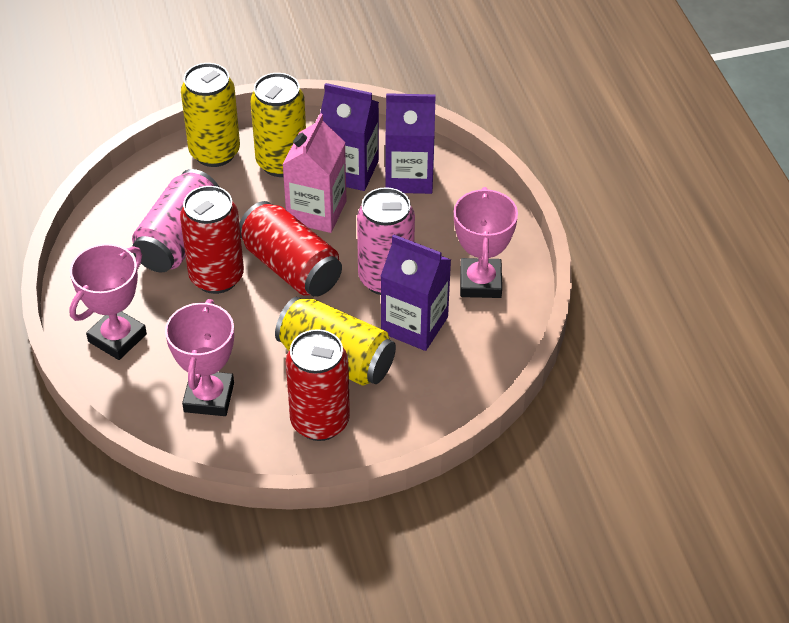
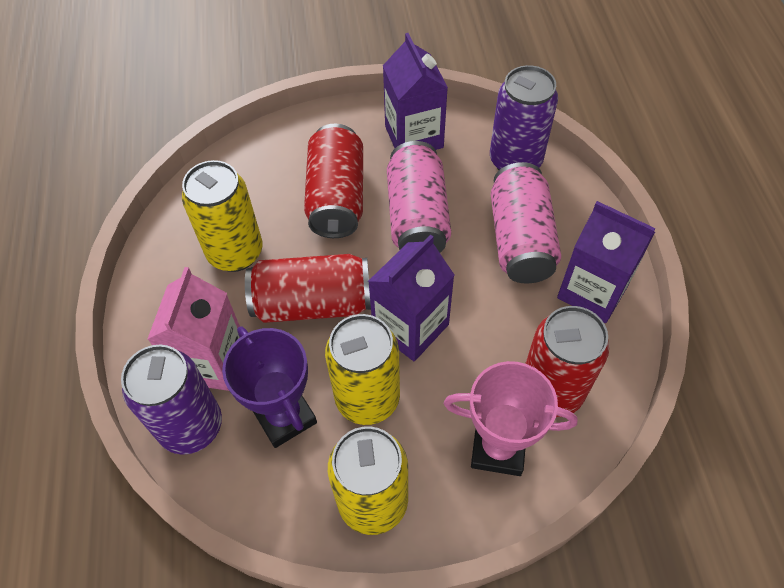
pink trophy: [69,244,147,360] [165,299,234,416] [454,187,518,298] = 3 -> [444,361,578,476] = 1
purple can: none = 0 -> [121,345,222,455] [490,65,558,170] = 2
purple trophy: none = 0 -> [222,326,317,448] = 1

